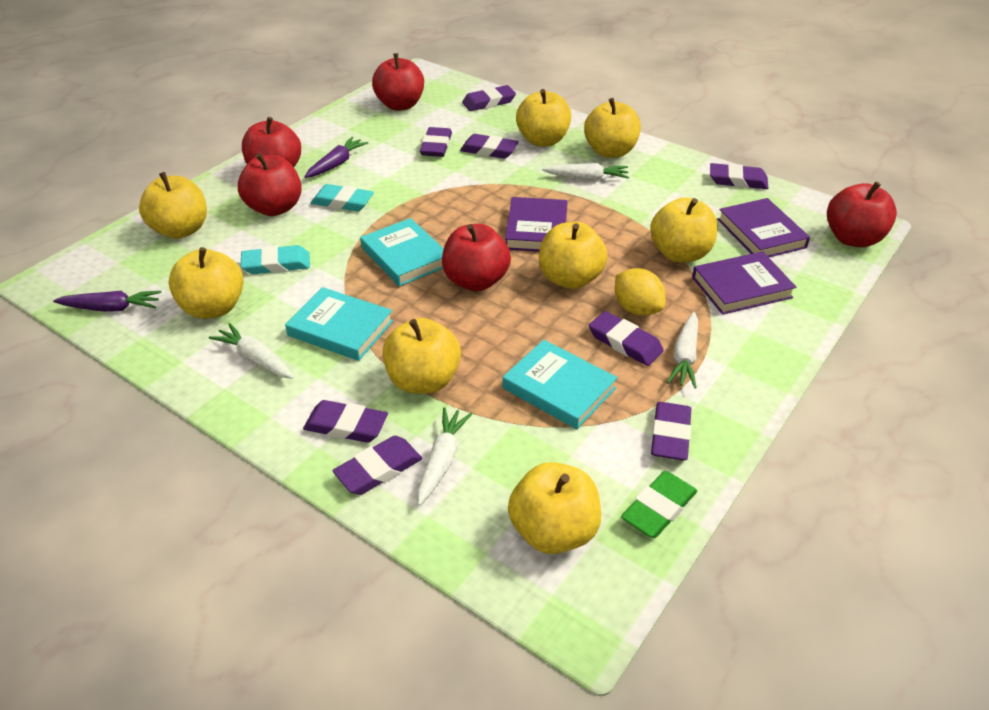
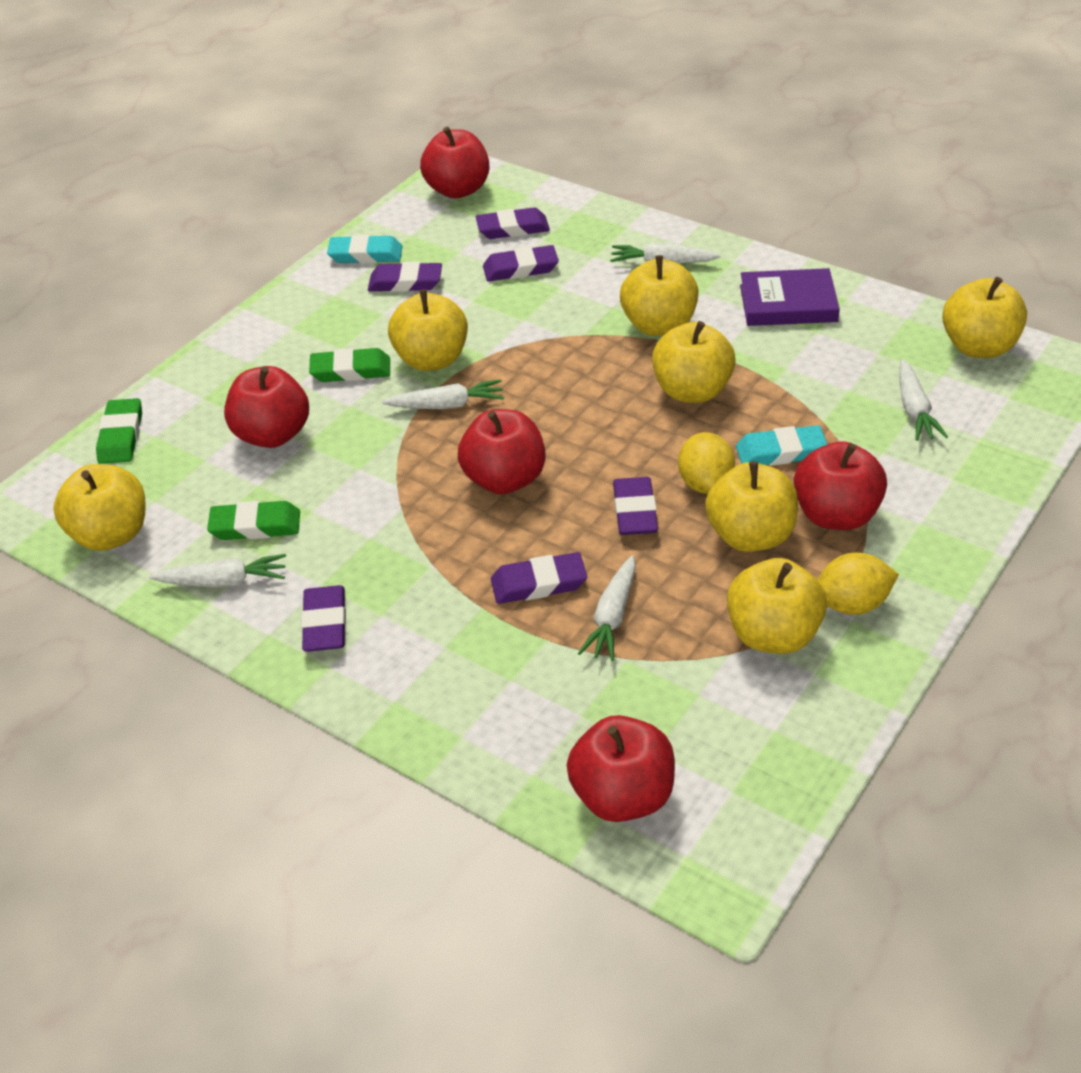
green eraser: [621,471,697,538] = 1 -> [96,398,142,464] [207,501,300,540] [309,348,390,382] = 3
purple book: [505,197,567,252] [692,251,796,315] [717,198,810,257] = 3 -> [740,268,840,326] = 1
purple carrot: [53,291,162,312] [305,137,368,178] = 2 -> none = 0
purple eraser: [303,400,388,443] [332,436,422,495] [420,127,452,157] [460,134,519,159] [462,85,516,111] [589,311,664,366] [651,402,691,461] [710,163,768,189] = 8 -> [301,585,346,652] [368,262,442,292] [476,207,550,239] [483,245,559,281] [491,552,587,604] [613,477,658,535] = 6
turquoise book: [285,287,393,361] [360,218,444,286] [503,340,617,429] = 3 -> none = 0
white carrot: [209,323,294,379] [417,407,472,506] [542,163,629,181] [667,312,698,388] = 4 -> [149,554,286,587] [382,379,504,409] [578,555,636,661] [610,243,721,263] [899,359,948,441] = 5
yellow apple: [139,172,207,239] [169,247,244,319] [382,318,461,394] [508,462,601,554] [516,89,571,147] [539,222,608,289] [584,98,641,158] [650,197,718,262] = 8 -> [53,464,145,551] [388,289,468,371] [620,255,698,336] [652,321,736,403] [705,461,798,552] [727,558,827,654] [942,277,1027,358] = 7
yellow lemon: [615,268,665,316] = 1 -> [678,432,735,494] [818,553,899,615] = 2

